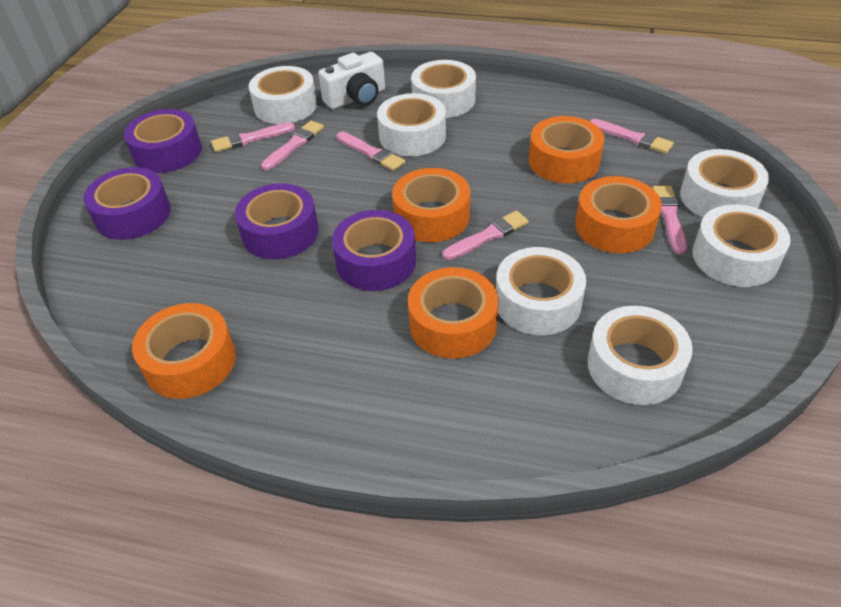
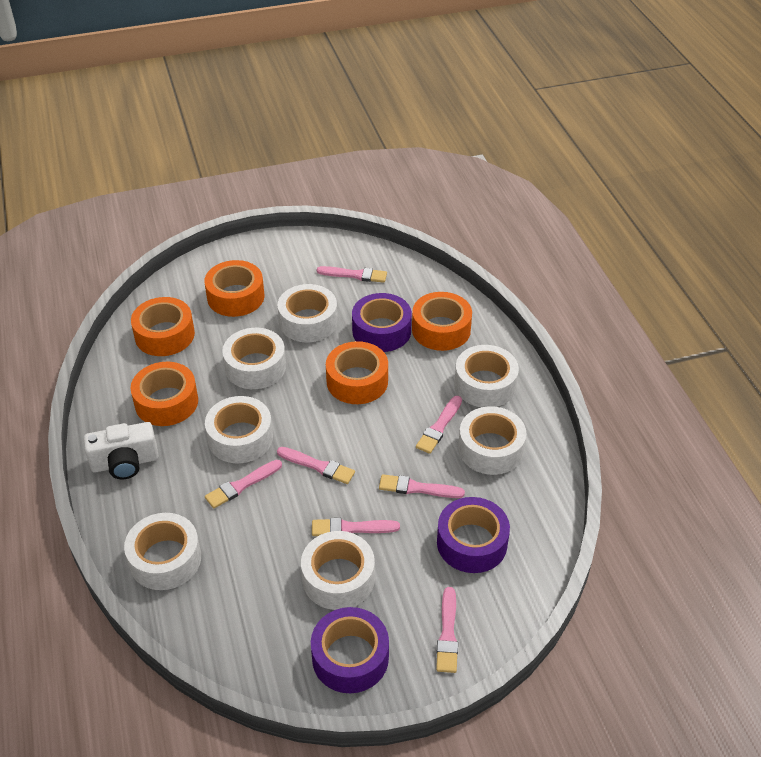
pink brush: [211,122,295,152] [261,120,324,170] [337,132,405,171] [442,211,529,260] [590,119,674,154] [652,186,687,254] = 6 -> [205,460,282,508] [277,447,355,484] [312,518,400,536] [317,266,387,283] [379,474,465,498] [416,396,462,454] [436,587,458,673] = 7
purple tape: [83,167,171,240] [124,109,202,173] [235,183,319,259] [332,210,416,291] = 4 -> [311,607,389,693] [352,293,412,352] [437,497,510,573] = 3

